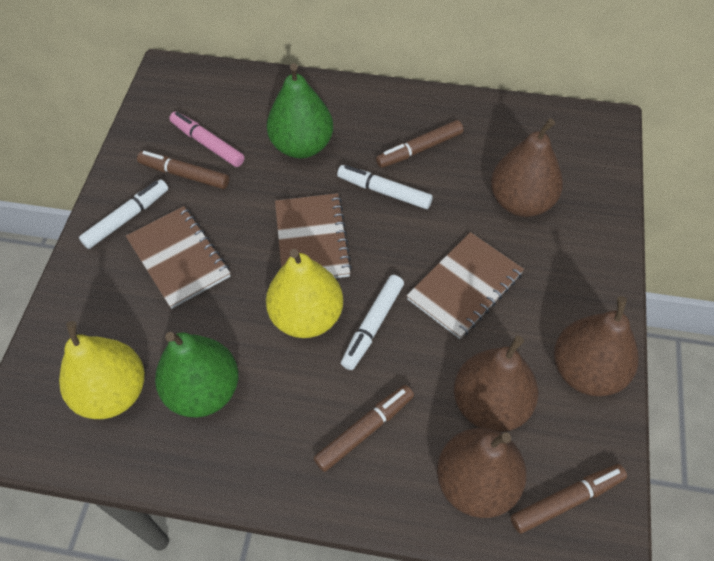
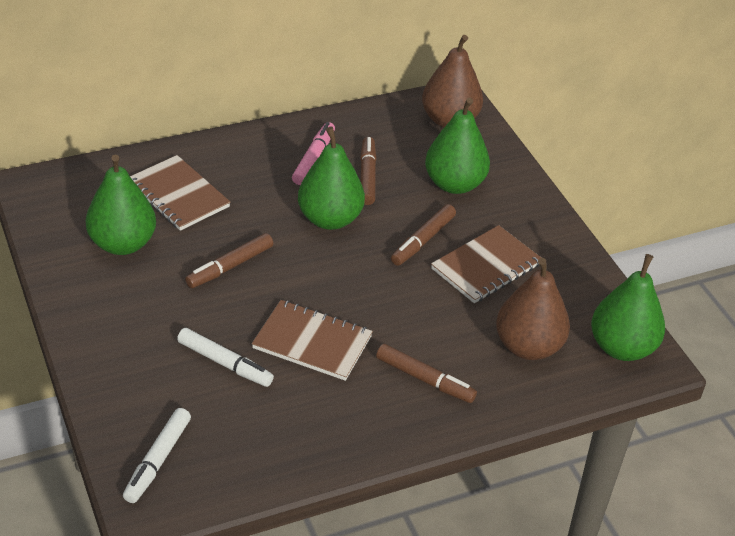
brown pear: [437,428,527,518] [454,336,538,432] [491,118,563,217] [554,296,639,397] = 4 -> [422,35,483,128] [496,258,570,360] = 2
green pear: [155,332,239,418] [267,63,333,158] = 2 -> [85,155,156,255] [298,127,365,230] [425,98,490,194] [591,254,665,361] = 4
white marker: [79,179,168,249] [337,165,433,209] [341,275,404,370] = 3 -> [123,408,191,503] [177,328,274,387] = 2
yellow pear: [59,321,145,419] [266,249,343,338] = 2 -> none = 0

